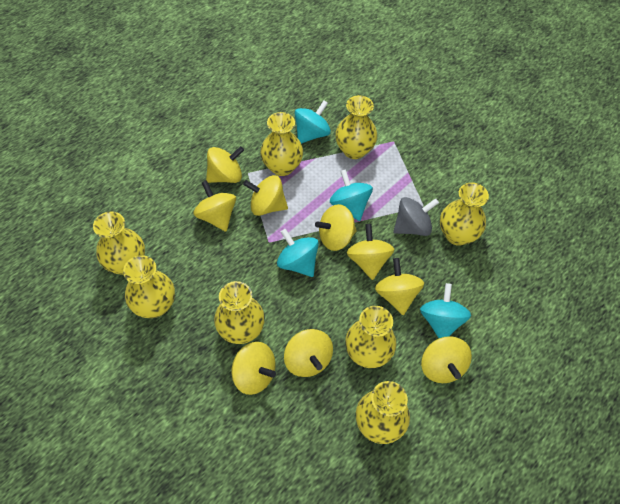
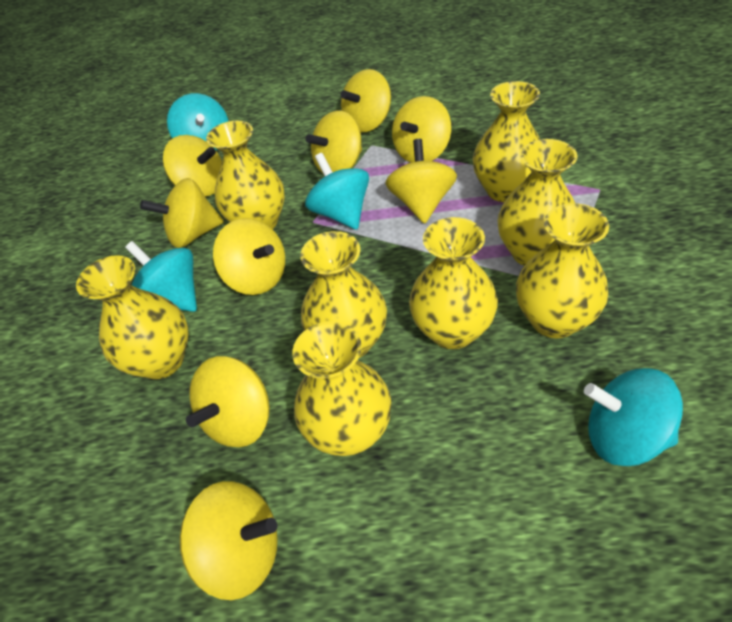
grey spinning top: [393,197,439,236] = 1 -> none = 0

